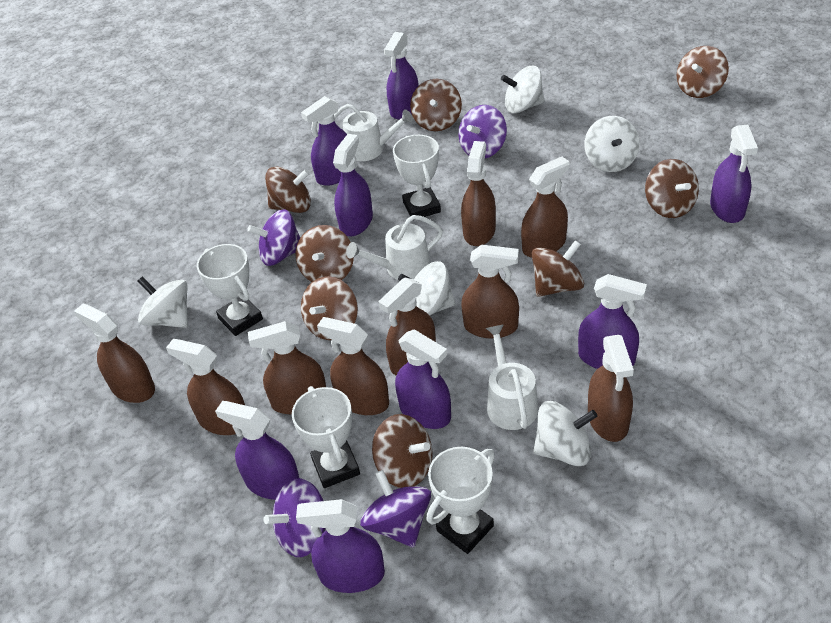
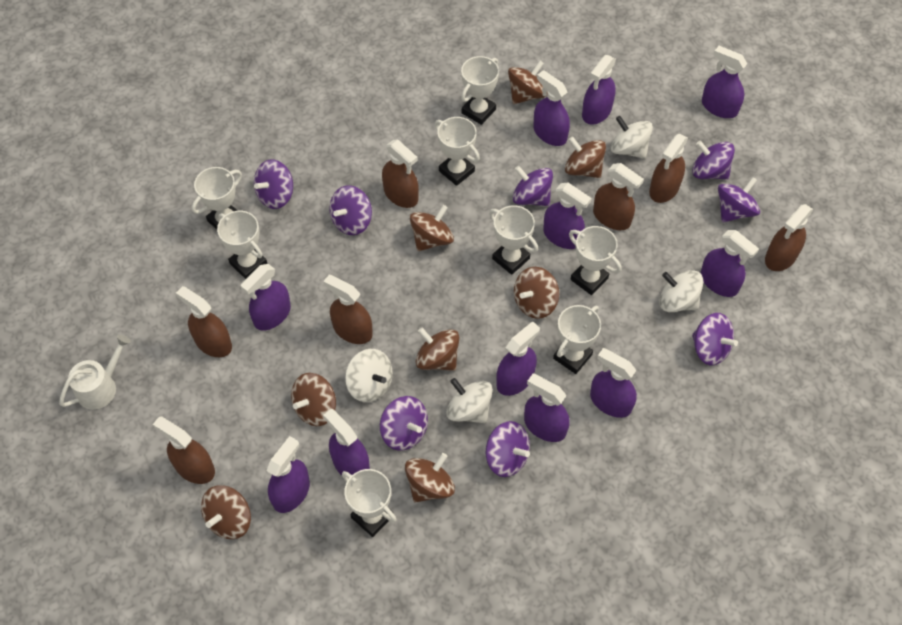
brown spray bottle: [74,304,155,403] [166,339,245,435] [248,321,326,414] [317,317,389,415] [379,278,436,375] [461,141,496,246] [461,245,519,339] [521,157,570,258] [588,335,634,442] = 9 -> [153,416,215,484] [176,286,232,357] [323,275,373,344] [382,139,419,208] [593,163,644,230] [649,134,688,203] [765,204,813,271] = 7
purple spinning top: [247,209,300,266] [264,478,325,557] [360,470,431,548] [459,105,507,158] = 4 -> [254,159,293,209] [329,185,372,235] [380,396,428,451] [486,421,530,477] [513,166,553,206] [692,141,735,180] [692,313,738,366] [718,177,760,222] = 8
purple spray bottle: [215,401,299,500] [296,499,385,593] [301,96,347,186] [333,134,373,236] [384,32,419,120] [395,329,451,429] [578,274,647,369] [710,125,758,223] = 8 -> [240,264,291,331] [267,436,310,513] [323,409,370,475] [496,321,540,396] [524,374,570,442] [533,70,570,146] [543,182,592,249] [582,55,616,125] [590,348,637,418] [701,230,759,297] [702,46,748,118] = 11
white spinning top: [138,276,188,328] [398,261,456,316] [501,66,545,113] [533,401,597,466] [584,116,640,172] = 5 -> [345,349,393,402] [446,378,493,423] [611,116,653,159] [659,270,704,312] = 4
white trophy: [197,244,263,336] [292,386,360,488] [393,135,441,217] [427,447,495,554] = 4 -> [192,167,242,229] [217,211,267,279] [342,469,397,537] [435,117,480,186] [461,56,499,125] [489,205,538,275] [553,305,601,374] [569,226,622,295] = 8
white watering can: [334,104,413,161] [346,215,443,280] [486,324,538,430] = 3 -> [59,334,131,410] = 1

